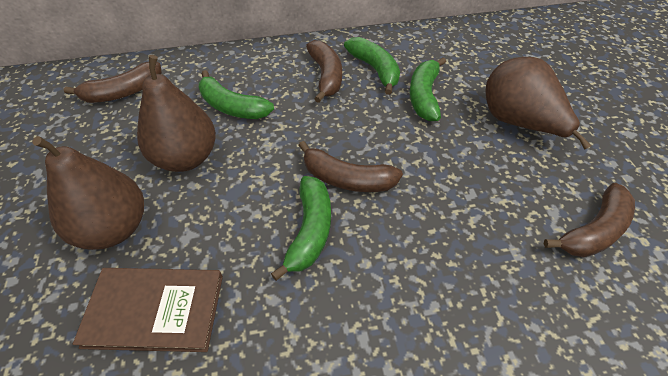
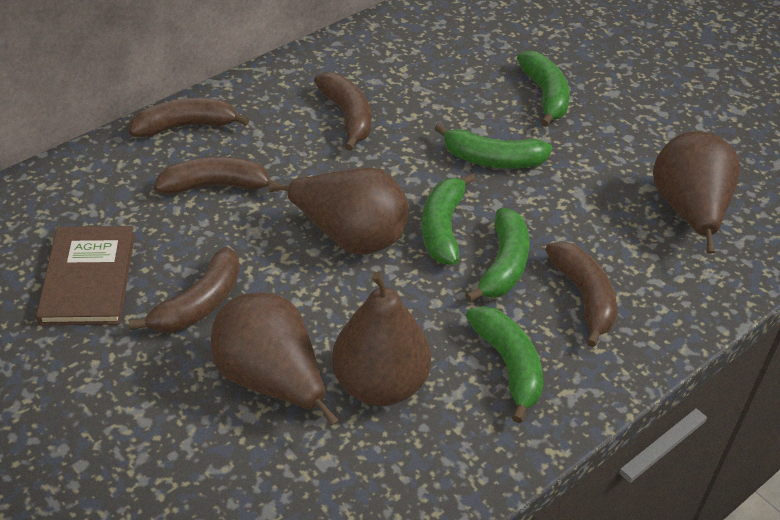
brown banana: [64,62,162,103] [298,141,403,192] [306,40,342,103] [544,183,635,257] = 4 -> [129,98,249,138] [129,247,240,333] [154,157,281,195] [314,72,372,151] [545,241,617,347] = 5
brown pear: [33,136,144,250] [137,55,216,172] [485,57,591,150] = 3 -> [211,293,338,426] [268,168,409,255] [332,271,431,406] [653,131,740,254] = 4
green banana: [199,70,274,119] [271,176,331,281] [344,37,400,95] [409,57,446,121] = 4 -> [422,173,475,265] [434,123,553,169] [465,208,530,303] [466,306,543,423] [517,50,570,127] = 5

